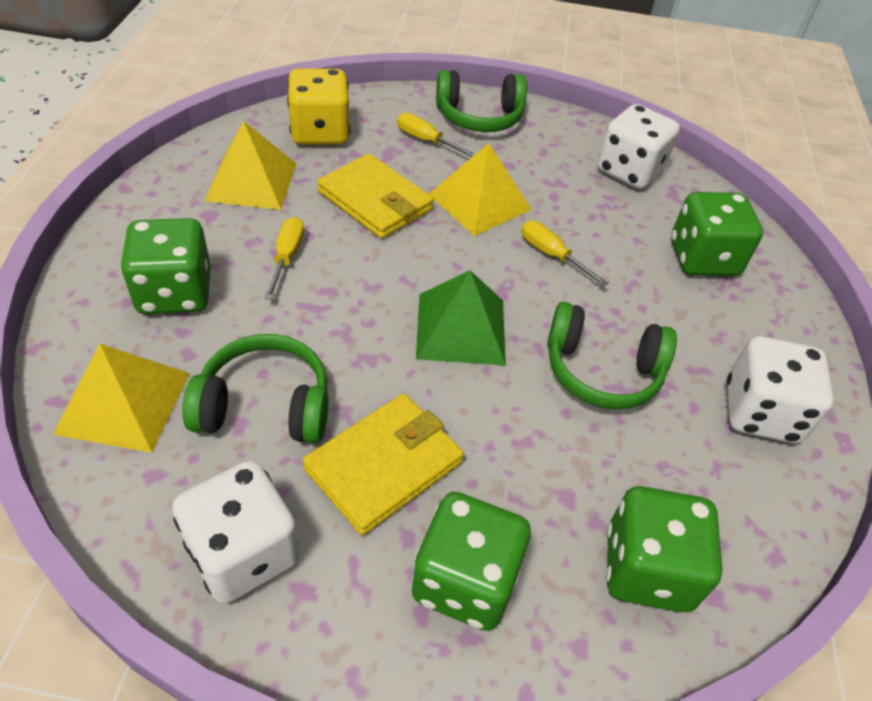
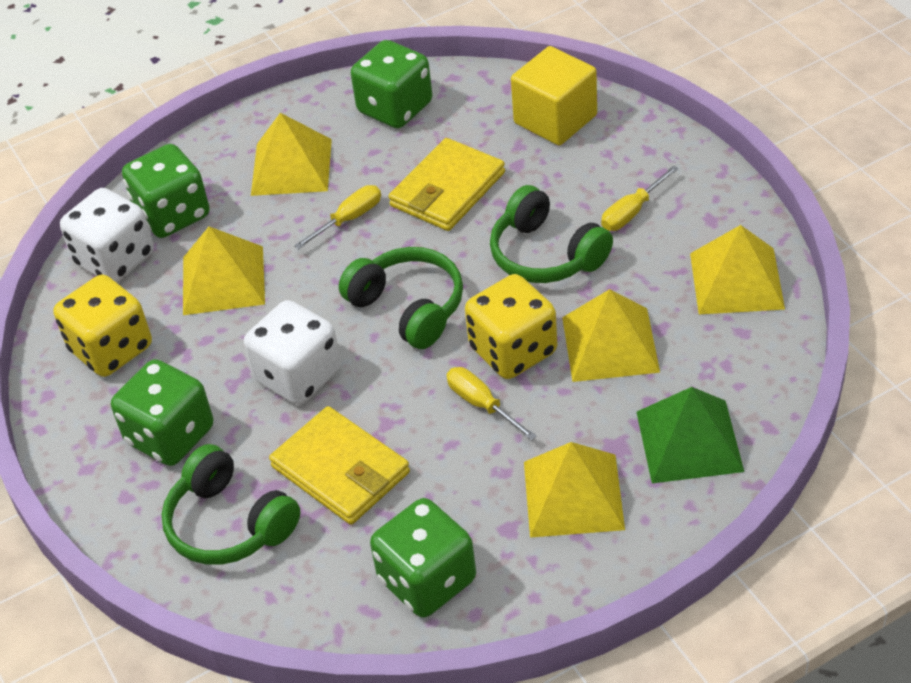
white dice: [172,461,300,603] [597,104,680,189] [727,336,834,444] = 3 -> [60,188,154,283] [244,300,341,405] = 2
yellow cube: none = 0 -> [511,46,597,146] = 1
yellow dice: [287,68,350,145] = 1 -> [53,274,152,377] [465,274,557,379] = 2
yellow pyramid: [53,344,190,453] [204,121,296,210] [429,143,532,236] = 3 -> [183,226,265,315] [251,113,332,196] [524,442,625,538] [562,289,660,382] [690,225,785,314] = 5

